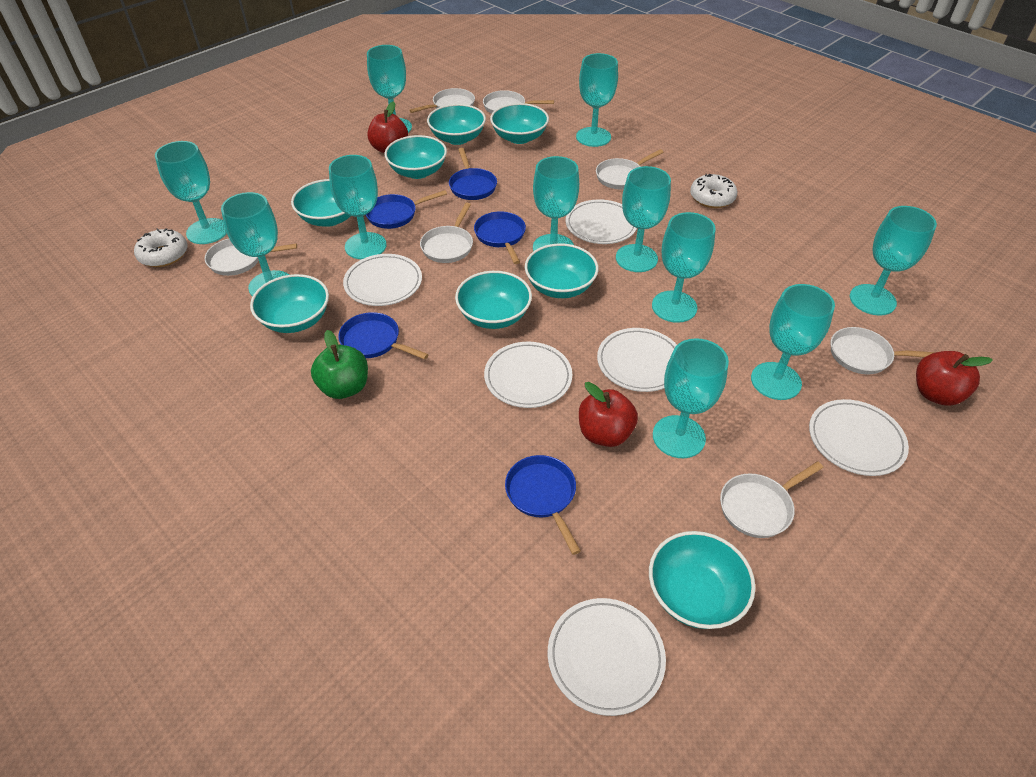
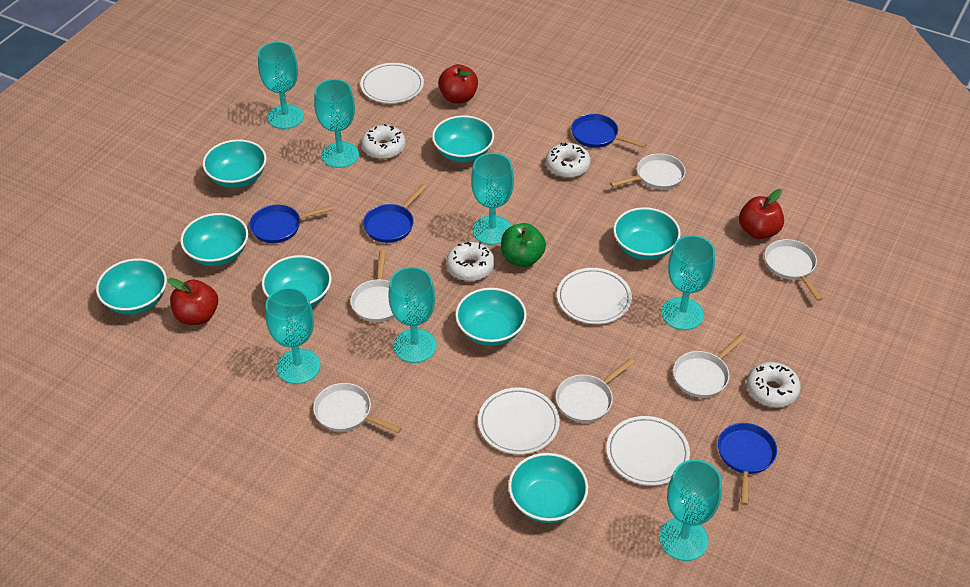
blue pan: [338,312,429,360] [366,190,447,229] [449,148,497,200] [474,211,526,264] [505,455,581,555] = 5 -> [250,205,334,243] [363,184,426,243] [571,114,646,148] [718,423,777,505] = 4
turquoise goblet: [155,141,227,244] [221,192,289,297] [329,155,387,259] [367,45,412,133] [533,156,579,251] [576,53,618,147] [616,166,671,272] [652,212,716,323] [653,338,729,458] [751,284,835,400] [850,206,937,316] = 11 -> [258,42,304,129] [265,287,320,384] [314,79,359,168] [388,267,437,363] [471,153,514,245] [659,459,722,561] [661,235,715,330] = 7
white donut: [134,228,188,267] [690,174,737,208] = 2 -> [361,124,406,159] [446,242,495,281] [546,143,591,178] [747,362,801,408] = 4
white pan: [205,239,297,276] [409,88,475,113] [420,203,473,263] [483,90,554,114] [596,149,664,189] [720,462,823,538] [831,327,935,374] = 7 -> [313,383,402,433] [350,250,394,322] [556,358,634,423] [610,153,686,190] [673,333,746,398] [765,239,823,301] = 6
white plate: [343,254,422,306] [484,342,572,408] [548,598,666,716] [566,199,637,244] [597,328,677,392] [809,399,909,476] = 6 -> [360,63,424,104] [478,387,560,455] [557,268,632,324] [606,416,690,486] = 4

